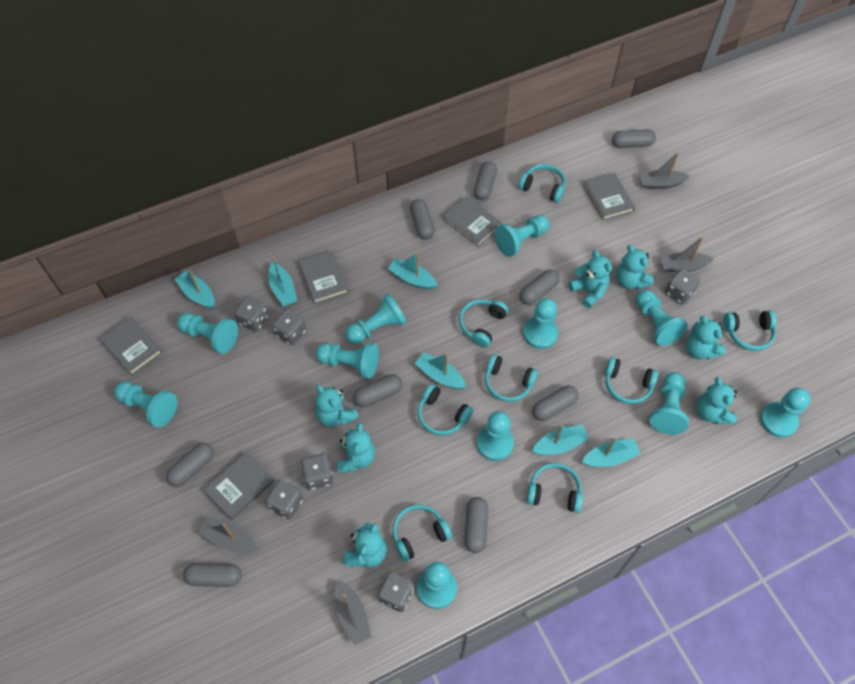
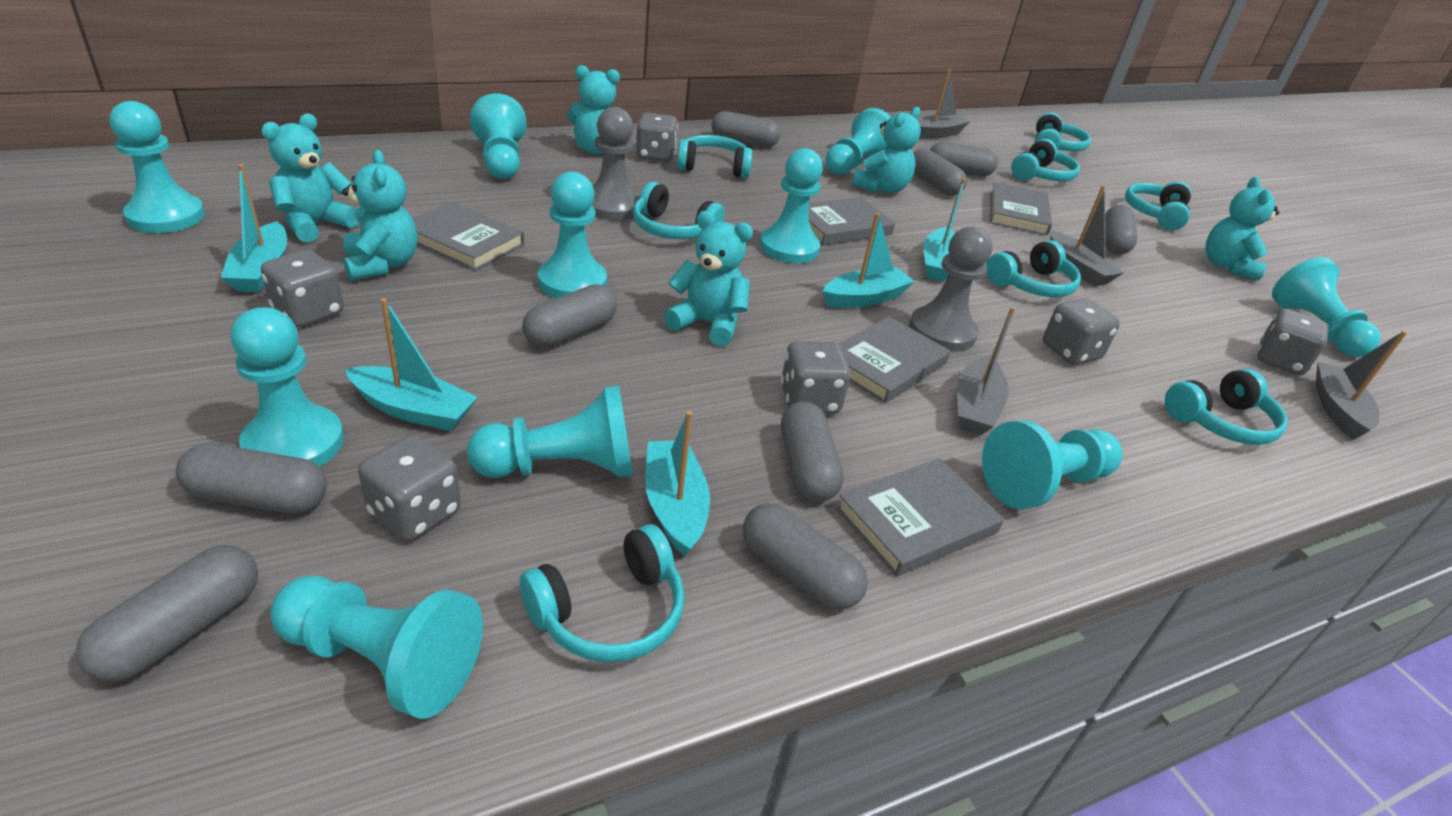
grey pawn: none = 0 -> [591,107,641,220] [909,226,993,352] = 2
turquoise boat: [175,270,215,309] [269,257,297,306] [388,253,438,289] [415,352,466,389] [532,424,589,455] [582,437,641,467] = 6 -> [221,164,287,292] [345,298,478,431] [645,411,710,556] [823,213,915,308] [923,178,966,281] = 5
turquoise pawn: [114,382,177,428] [177,313,238,354] [315,343,379,379] [346,293,407,344] [417,562,457,609] [477,411,514,461] [494,215,550,257] [523,298,558,349] [636,290,688,346] [650,372,689,435] [760,387,810,438] = 11 -> [110,101,205,233] [230,307,344,467] [270,576,483,719] [467,385,633,478] [470,93,527,179] [537,171,607,298] [760,148,823,263] [825,108,891,175] [982,420,1122,509] [1272,257,1381,357] = 10
turquoise teddy bear: [315,385,359,427] [337,423,375,473] [343,523,387,568] [569,250,612,308] [616,245,654,290] [686,315,726,360] [697,377,737,424] = 7 -> [261,114,359,242] [342,150,417,281] [567,65,620,154] [664,211,753,347] [852,107,921,193] [1205,177,1279,281] = 6

